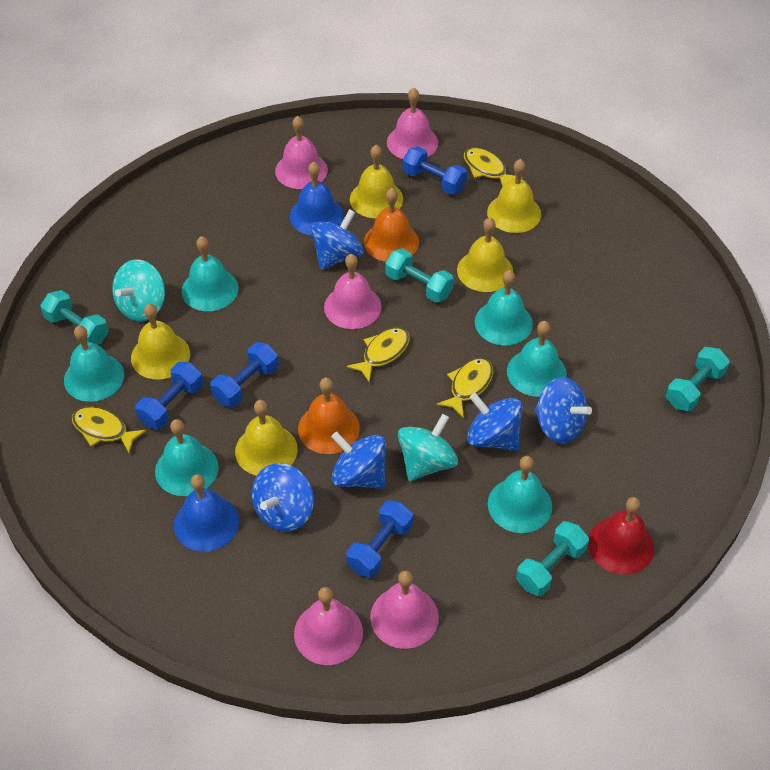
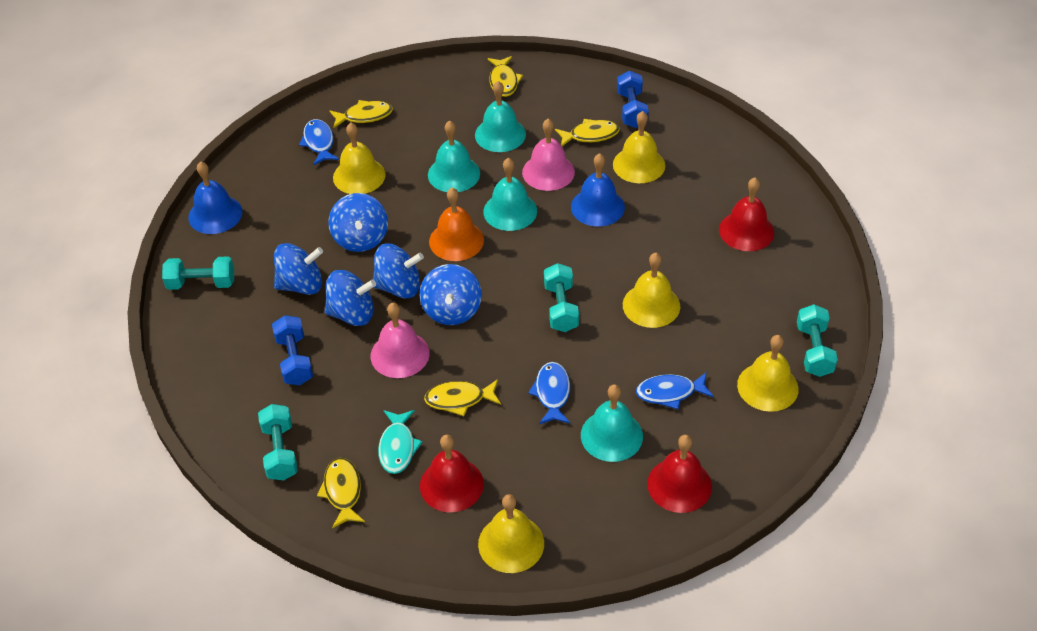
blue dumbbell: [135,362,203,429] [210,342,279,407] [346,500,413,578] [403,147,467,195] = 4 -> [272,315,313,385] [617,71,649,128] = 2
blue fish: none = 0 -> [299,119,339,166] [528,362,570,424] [636,373,714,409] = 3
orange bell: [298,377,360,454] [364,188,419,262] = 2 -> [429,188,484,261] = 1
pink bell: [275,116,328,189] [294,587,363,665] [324,254,382,329] [370,570,439,649] [387,88,438,159] = 5 -> [371,303,430,378] [522,119,575,191] = 2
red bell: [588,497,654,575] = 1 -> [420,435,484,512] [647,435,712,513] [719,178,774,251] = 3
turquoise bell: [64,326,124,402] [155,419,219,496] [182,236,239,311] [475,270,533,345] [488,456,552,533] [507,321,567,397] = 6 -> [428,121,480,192] [475,81,526,152] [483,158,537,231] [581,384,643,462] = 4
turquoise fish: none = 0 -> [378,410,423,474] = 1
turquoise spinning top: [112,259,165,322] [398,414,458,481] = 2 -> none = 0
yellow fish: [72,407,147,453] [347,327,410,382] [437,358,493,418] [464,148,523,187] = 4 -> [317,458,365,528] [330,100,393,128] [424,379,501,416] [488,56,523,97] [555,119,620,146] = 5

